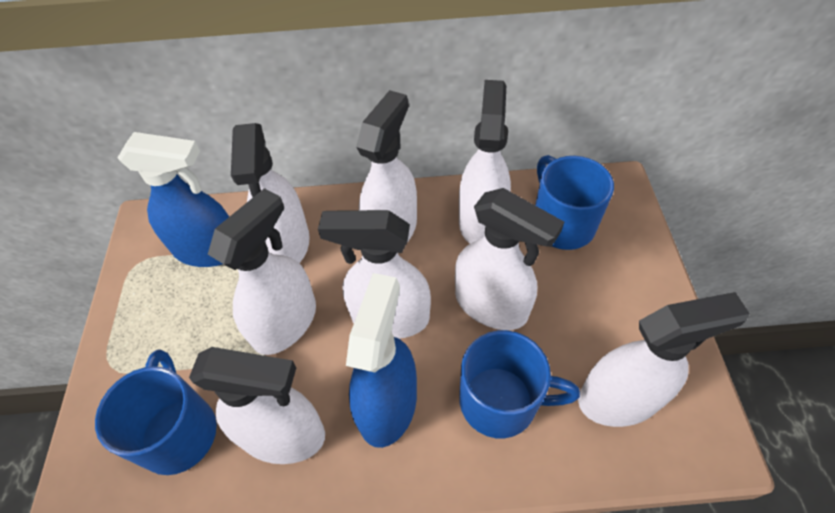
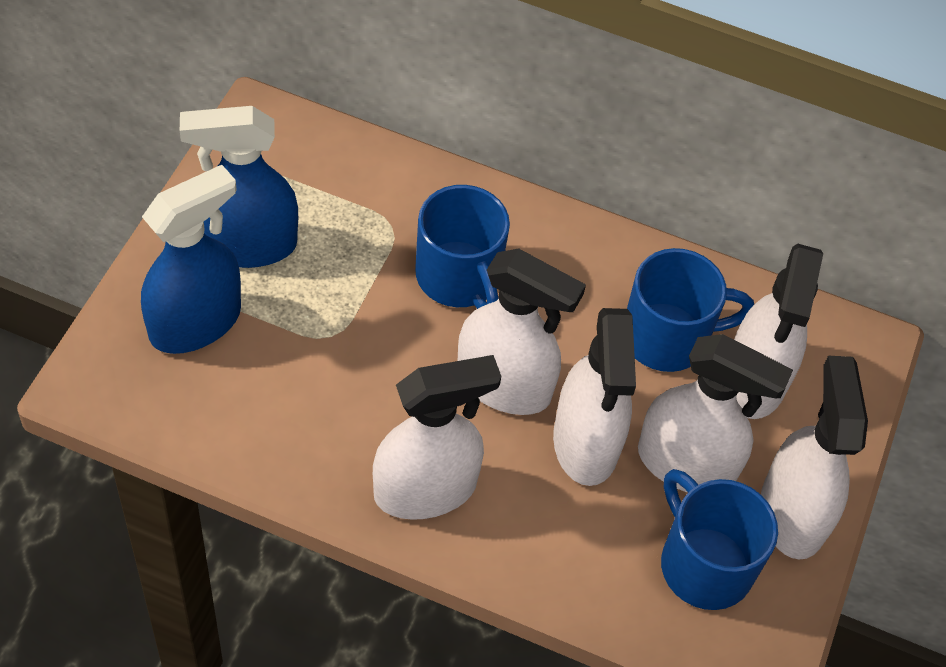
white spray bottle: [189,347,325,464] [208,188,316,355] [231,123,310,263] [318,210,431,339] [356,90,417,241] [455,188,564,330] [459,80,511,244] [578,292,750,427] = 8 -> [373,355,501,520] [457,249,586,415] [553,308,636,486] [638,334,793,492] [734,244,823,419] [761,356,868,560] = 6

